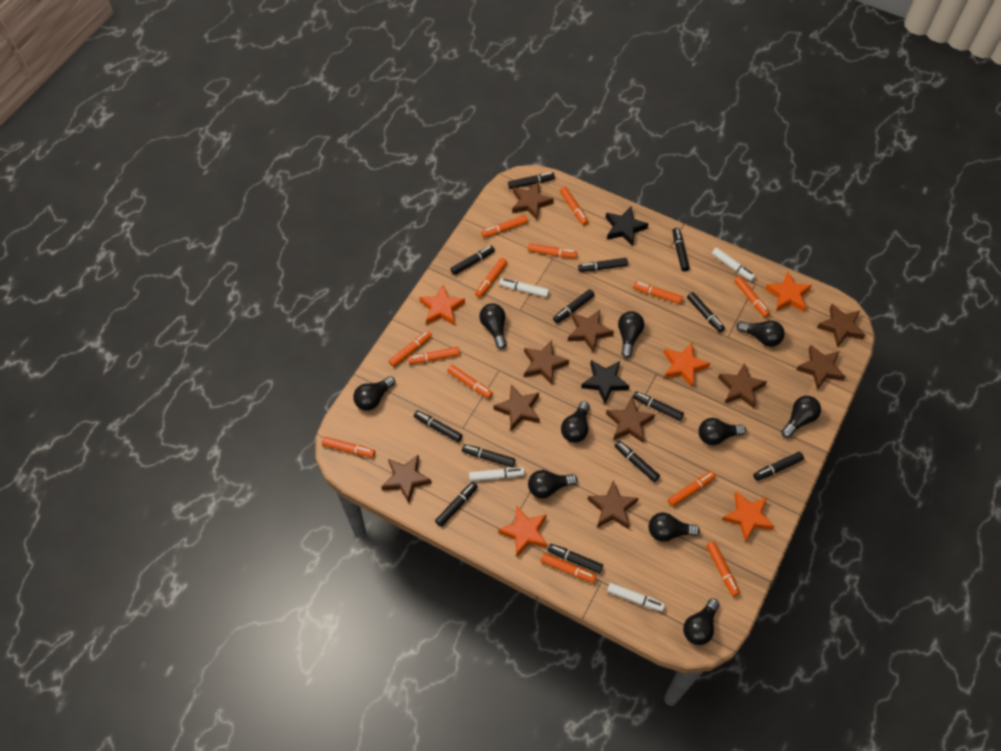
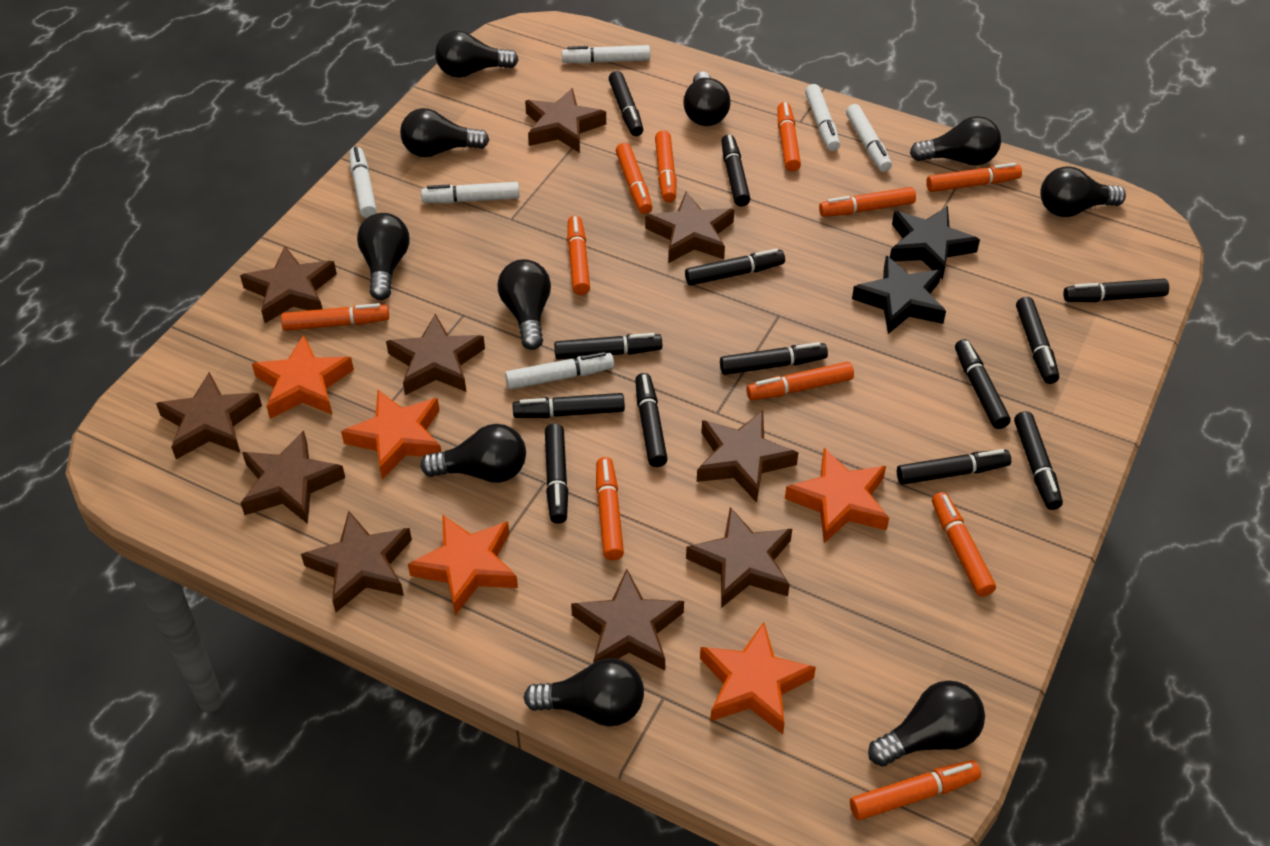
orange marker: [322,437,375,458] [389,331,432,367] [408,347,460,364] [447,365,493,399] [475,258,507,298] [481,215,528,238] [528,243,577,258] [540,553,597,583] [560,187,588,225] [633,282,683,304] [668,471,716,507] [706,541,740,596] [734,276,770,317] = 13 -> [281,303,389,331] [567,216,590,295] [596,457,624,560] [616,143,652,214] [655,131,676,202] [746,362,854,400] [777,102,801,172] [819,187,916,217] [850,760,981,820] [926,163,1022,192] [932,492,996,597] = 11
white marker: [469,468,524,481] [499,278,549,297] [607,583,665,612] [712,247,755,281] = 4 -> [349,147,377,218] [421,182,520,203] [505,352,614,389] [562,45,650,64] [805,84,840,151] [846,104,892,172] = 6

